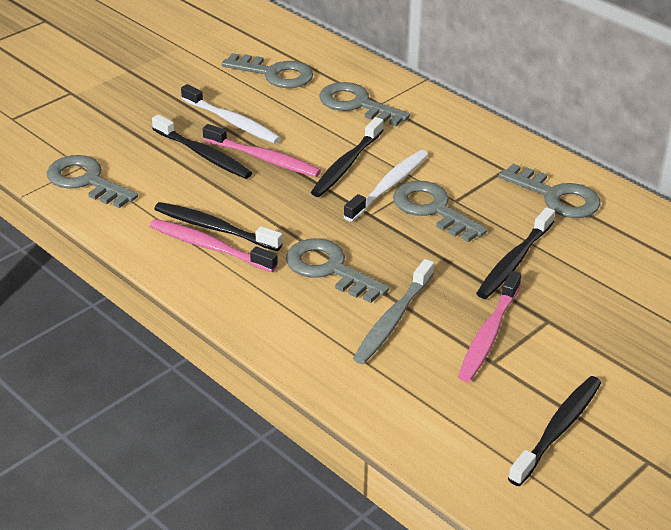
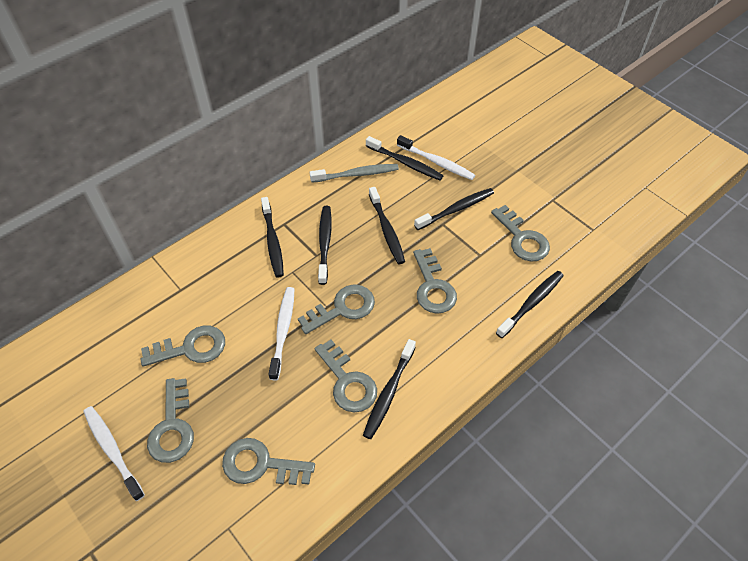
black toothbrush: [152,114,252,179] [154,202,283,251] [311,117,384,197] [476,207,555,299] [508,376,601,486] = 5 -> [261,197,284,278] [318,206,332,285] [363,339,416,439] [366,136,444,180] [369,187,405,264] [414,188,494,230] [496,271,564,338] = 7
grey key: [47,155,138,208] [222,53,313,88] [286,238,389,303] [319,82,410,126] [393,181,487,242] [499,164,601,218] = 6 -> [141,325,225,367] [147,378,194,463] [222,438,315,485] [298,284,375,334] [314,340,377,412] [413,248,457,314] [491,205,550,262] = 7
pink toothbrush: [150,219,278,272] [203,124,321,177] [458,271,521,382] = 3 -> none = 0
white toothbrush: [181,84,281,144] [343,150,428,222] = 2 -> [83,406,145,501] [269,287,294,381] [397,135,475,180] = 3

